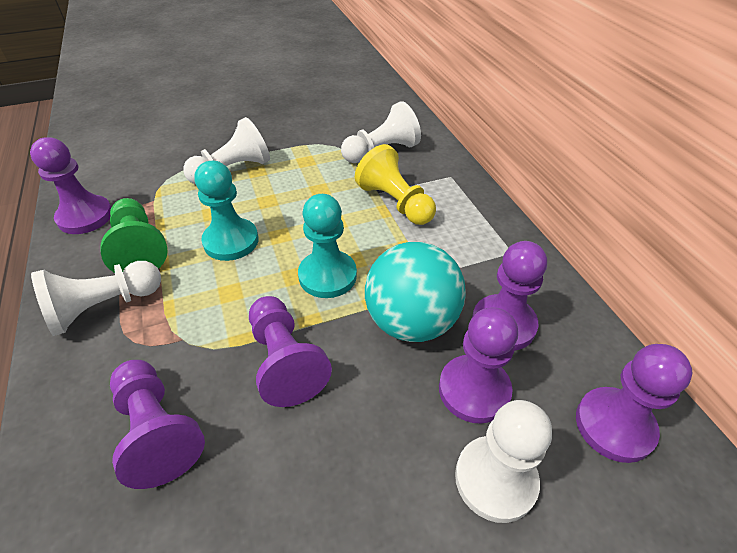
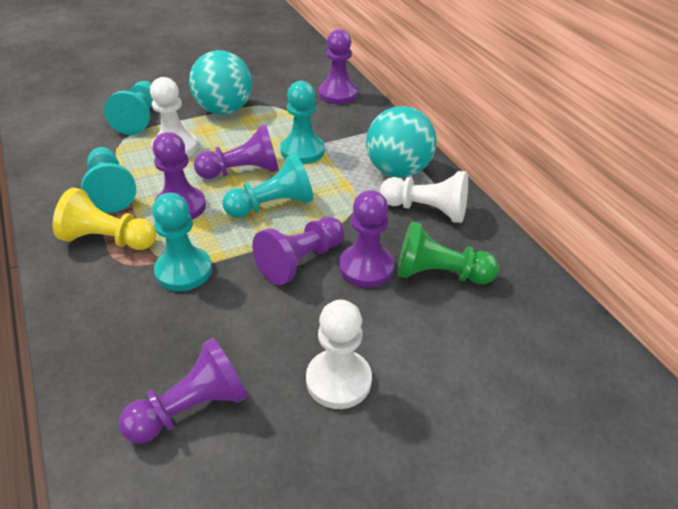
turquoise ball: [365,242,466,342] = 1 -> [189,50,252,115] [366,106,437,178] = 2
turquoise pawn: [194,161,259,261] [298,194,357,298] = 2 -> [81,147,136,213] [104,81,153,135] [152,193,212,291] [222,154,313,218] [280,81,325,164] = 5
white pawn: [31,261,161,336] [183,117,270,184] [341,101,421,163] [455,400,552,523] = 4 -> [150,77,198,157] [306,300,372,409] [380,171,468,223] = 3

